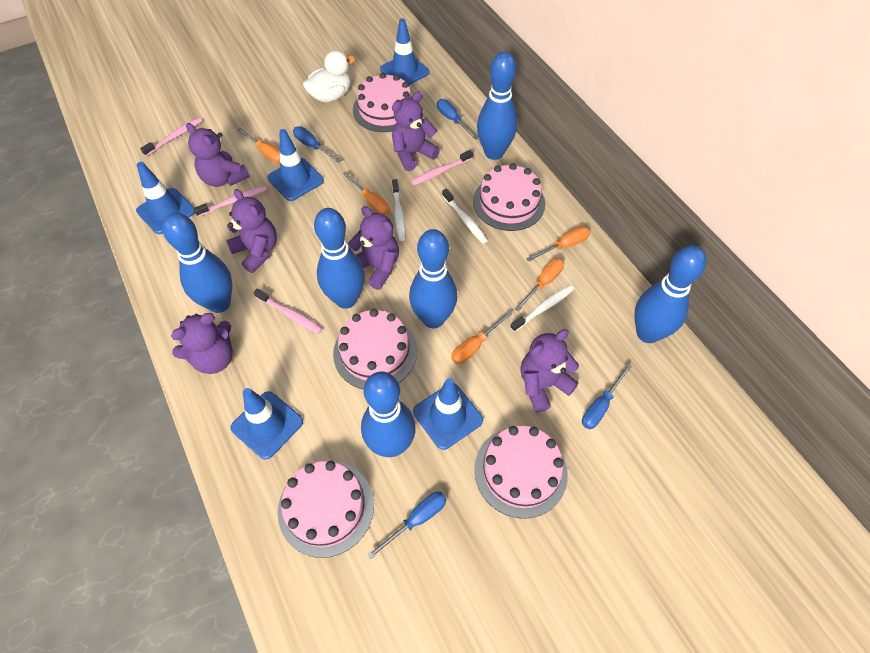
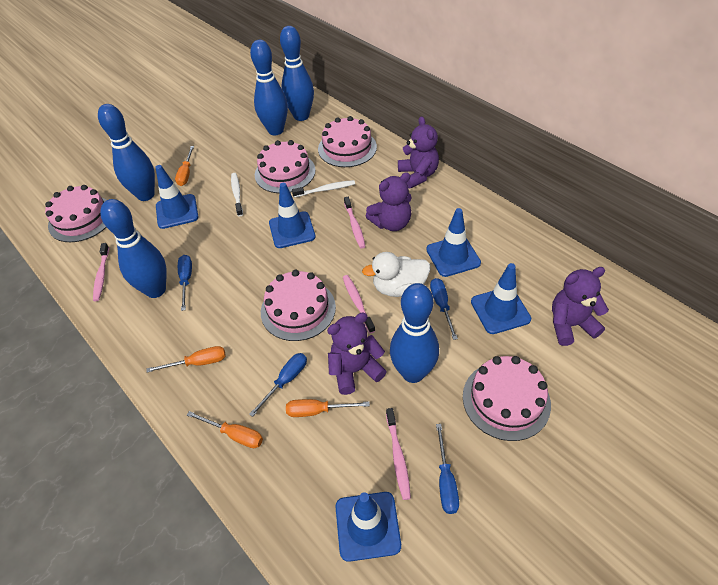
blue bowling pin: [162,212,233,313] [314,208,365,309] [361,371,416,457] [409,229,457,328] [477,52,518,160] [634,245,707,343] = 6 -> [98,104,155,201] [100,199,167,298] [250,40,288,135] [280,26,314,121] [390,283,439,383] = 5
orange screwdriver: [237,127,280,163] [343,172,390,215] [451,311,512,364] [515,258,564,311] [526,226,590,262] = 5 -> [146,346,226,373] [175,146,194,186] [187,411,263,448] [286,399,370,417] = 4
purple teddy bear: [171,313,233,374] [186,123,250,187] [226,189,277,273] [348,206,399,290] [392,92,440,171] [521,329,579,413] = 6 -> [327,312,387,395] [366,172,412,231] [398,116,439,188] [552,267,609,346] = 4
white toothbrush: [392,179,405,241] [442,188,488,244] [510,285,574,332] = 3 -> [231,173,243,216] [292,180,355,197] = 2

